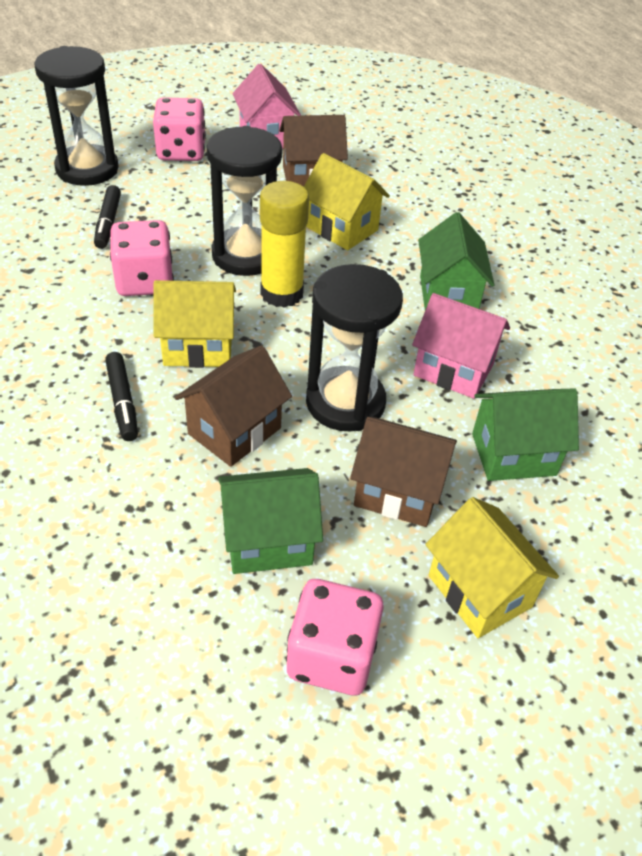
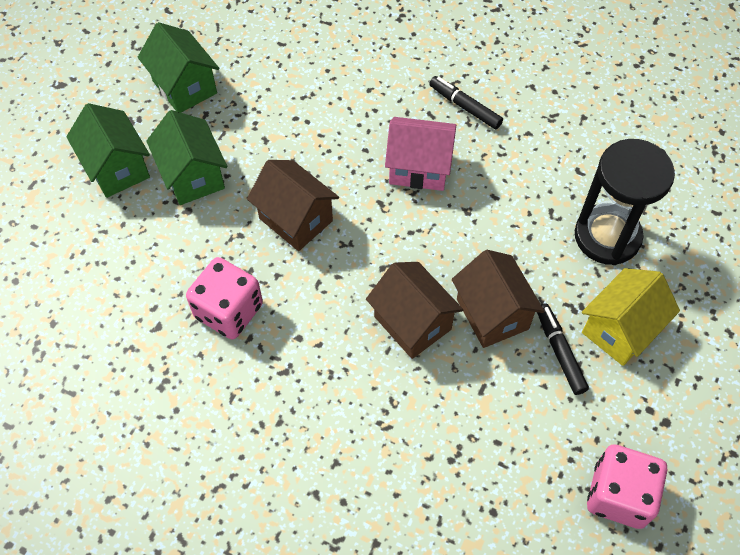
black hourglass: [34,46,119,186] [207,126,282,276] [306,264,403,431] = 3 -> [575,139,675,265] = 1
pink dice: [110,220,174,296] [153,97,206,161] [286,579,384,695] = 3 -> [186,257,263,339] [587,444,667,529] = 2
pink house: [233,64,301,149] [412,293,510,399] = 2 -> [385,117,456,191] = 1
yellow glue stick: [260,181,309,308] = 1 -> none = 0
yellow house: [153,280,236,368] [304,153,390,250] [425,497,559,638] = 3 -> [582,268,680,366] = 1

